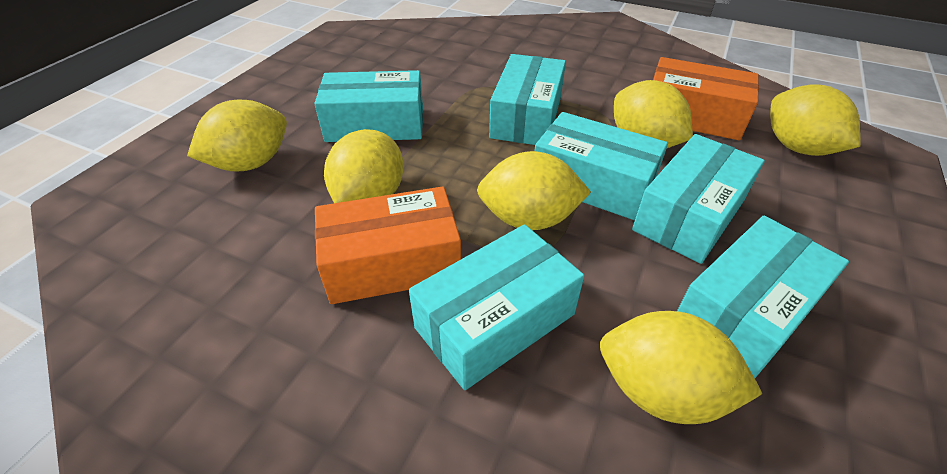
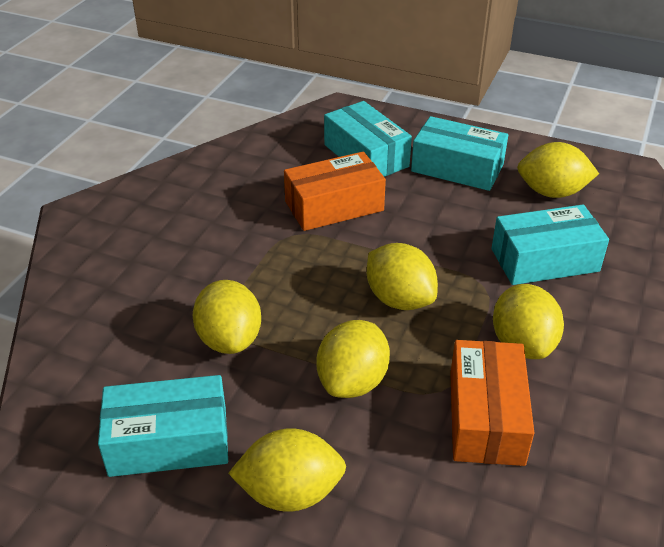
turquoise box: [314,70,423,142] [409,224,584,390] [489,54,566,145] [535,112,668,220] [632,134,765,264] [677,215,849,378] = 6 -> [98,375,228,477] [324,101,412,177] [411,116,508,191] [492,205,609,285] = 4

